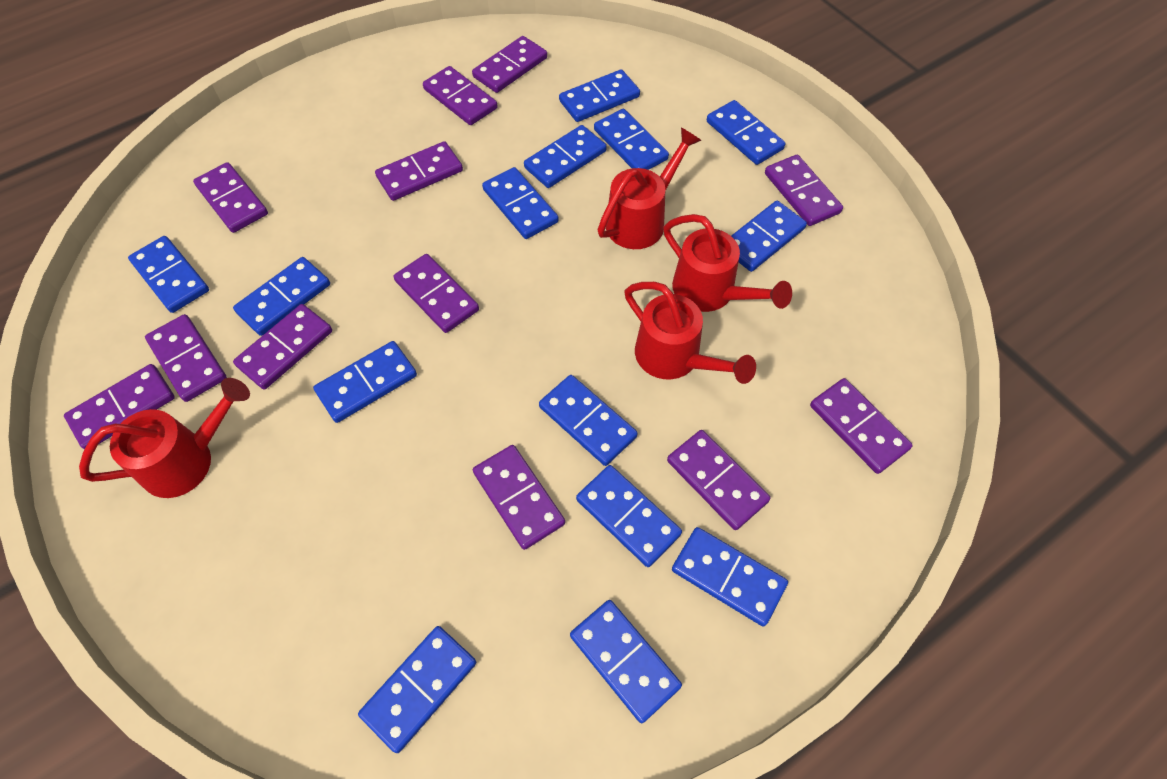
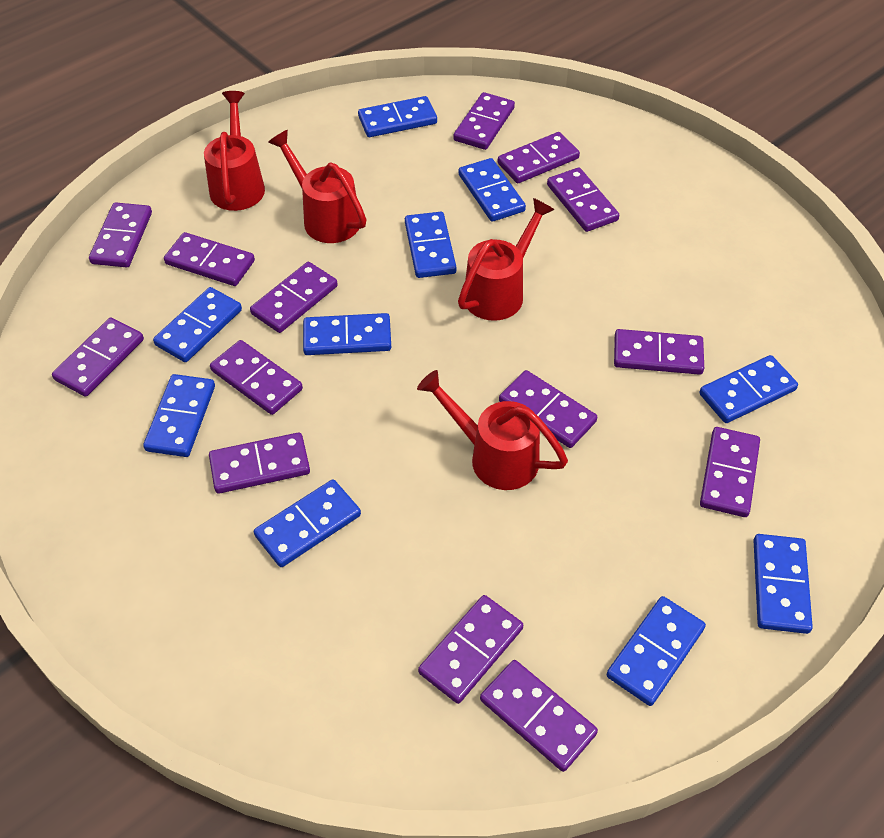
blue domino: [128,236,209,313] [233,257,330,336] [313,341,417,423] [358,626,476,753] [482,167,559,239] [524,125,607,188] [539,375,638,466] [559,69,640,122] [570,600,682,723] [576,465,682,567] [594,109,669,170] [672,527,788,627] [707,100,785,165] [731,201,807,272] = 14 -> [143,374,215,457] [153,287,242,362] [254,479,361,567] [303,313,391,355] [358,96,437,137] [405,212,457,278] [459,158,526,222] [606,596,706,706] [699,355,798,423] [754,534,813,634] = 10
purple domino: [64,364,175,450] [145,314,227,402] [193,162,268,233] [233,304,332,390] [375,141,463,201] [394,254,479,333] [423,66,497,125] [472,36,547,93] [473,445,565,550] [667,430,770,530] [765,155,843,226] [810,378,913,474] = 12 -> [52,318,144,397] [89,202,152,267] [164,232,255,286] [209,432,310,494] [210,340,303,415] [250,262,338,333] [418,595,523,704] [453,92,515,150] [480,660,598,772] [497,132,580,183] [499,370,597,448] [547,168,619,232] [614,329,704,375] [700,427,760,517] = 14

